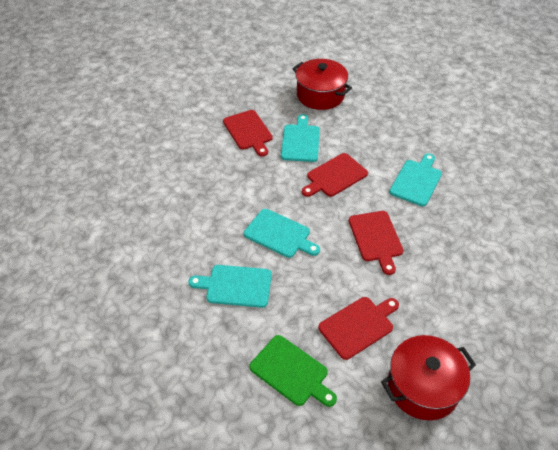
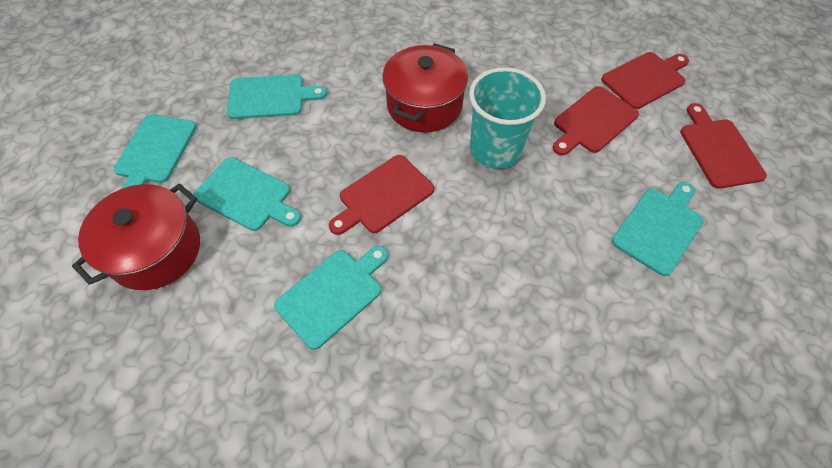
green cutting board: [249,335,337,407] = 1 -> none = 0
turquoise cup: none = 0 -> [469,68,546,169] = 1
turquoise cutting board: [188,265,272,308] [244,209,320,258] [281,114,320,162] [389,153,442,206] = 4 -> [113,114,197,189] [194,157,301,231] [227,74,327,119] [274,246,388,350] [612,182,703,276] = 5

